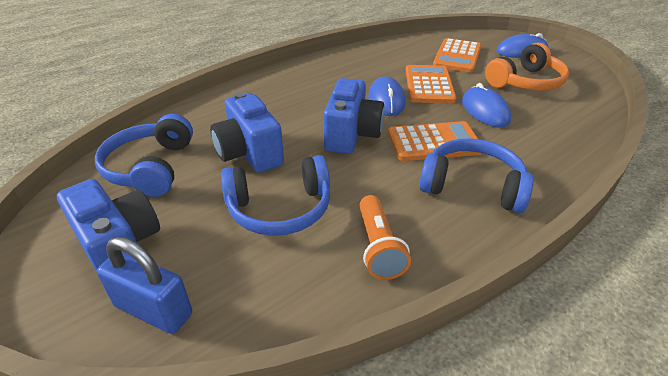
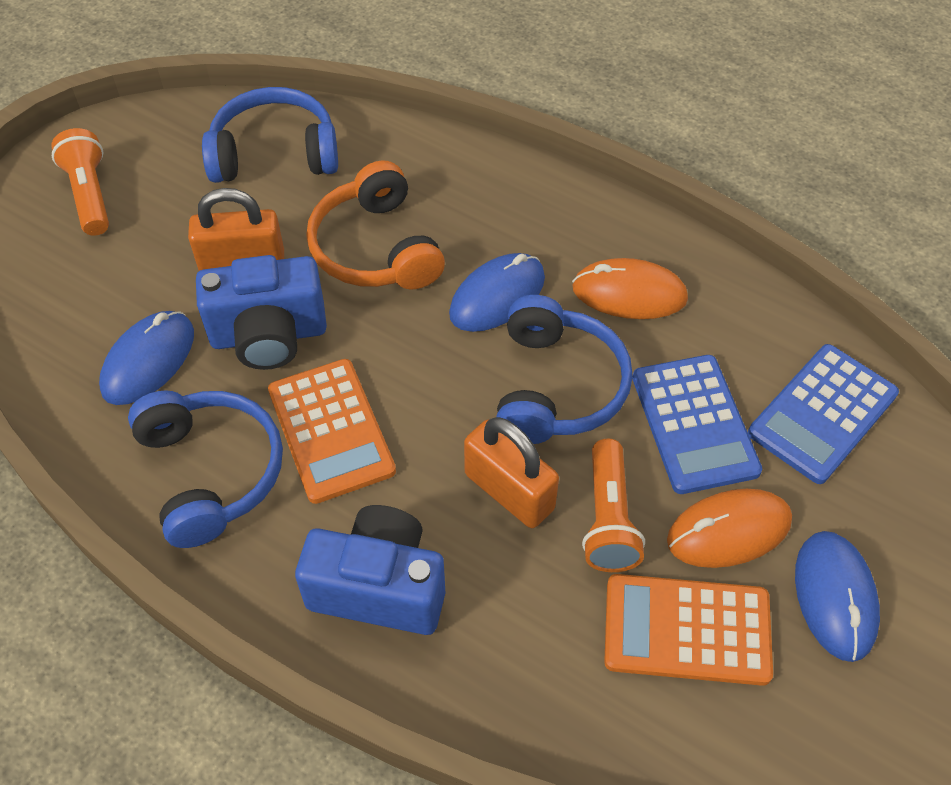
blue calculator: none = 0 -> [632,355,762,494] [748,344,899,484] = 2
blue camera: [57,179,160,272] [210,91,284,173] [324,78,385,154] = 3 -> [196,255,327,370] [295,505,445,635] = 2
blue padlock: [97,237,192,334] = 1 -> none = 0
orange calculator: [388,121,483,161] [405,65,456,103] [433,38,481,73] = 3 -> [268,359,396,504] [604,574,773,686] = 2
orange flashlight: [359,195,411,280] = 1 -> [51,128,109,236] [582,439,645,572] = 2
orange mouse: none = 0 -> [572,258,688,319] [667,489,792,568] = 2
orange padlock: none = 0 -> [188,188,284,271] [464,417,559,528] = 2

